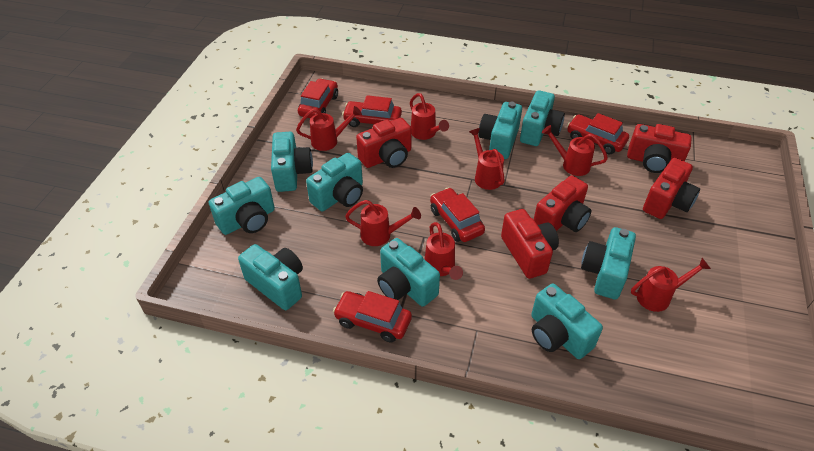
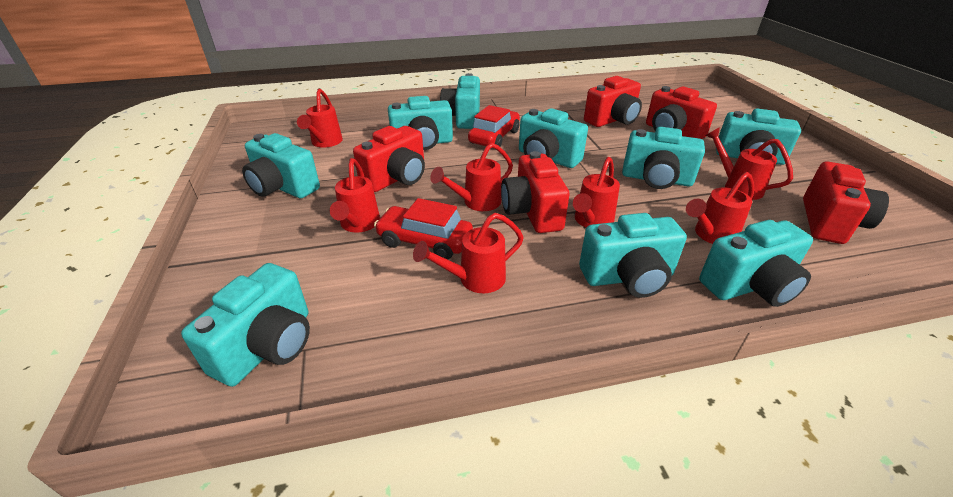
red car: [298,78,338,118] [333,291,412,343] [342,95,402,127] [430,188,485,242] [567,113,629,155] = 5 -> [374,198,473,260] [468,105,520,147] = 2

